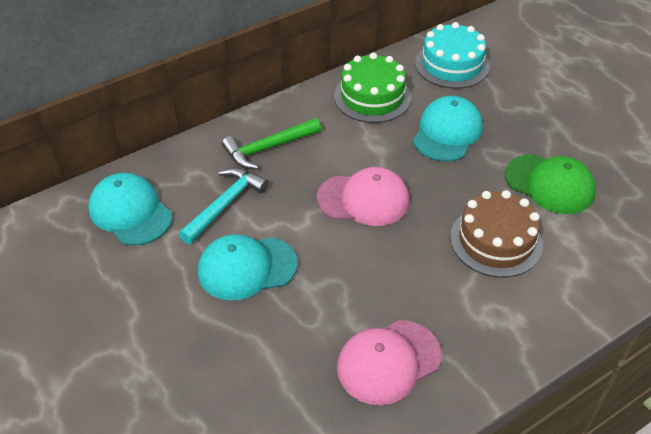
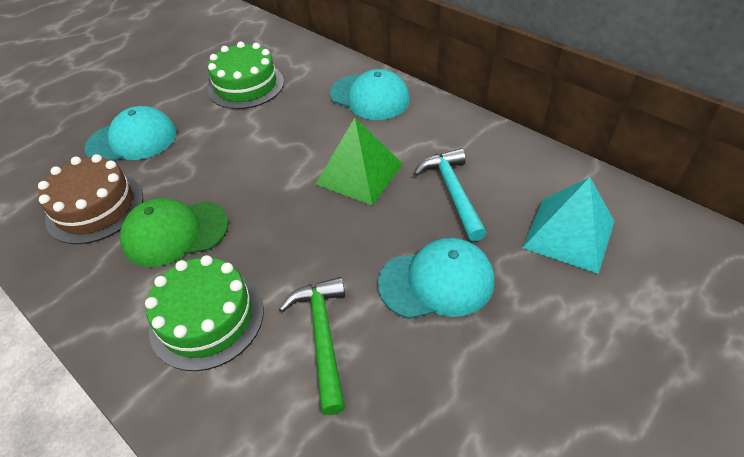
green cake: [334,53,411,123] = 1 -> [145,255,264,371] [208,41,284,109] = 2
green pyramid: none = 0 -> [316,118,403,205] = 1
pink cap: [317,167,410,226] [337,320,441,405] = 2 -> none = 0
turquoise cake: [415,22,490,89] = 1 -> none = 0
turquoise pyramid: none = 0 -> [522,177,615,274] = 1

